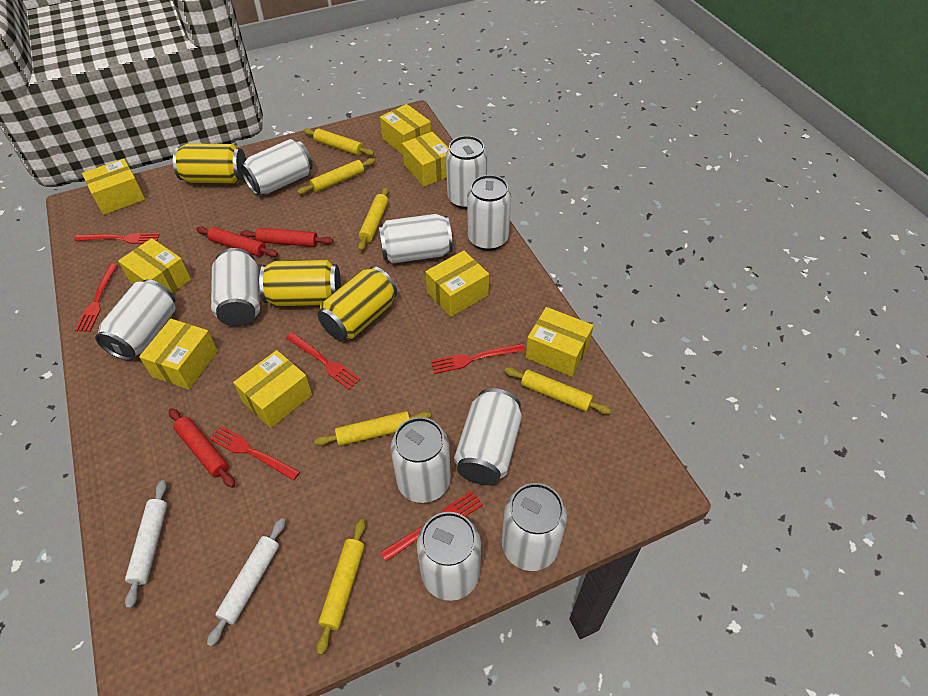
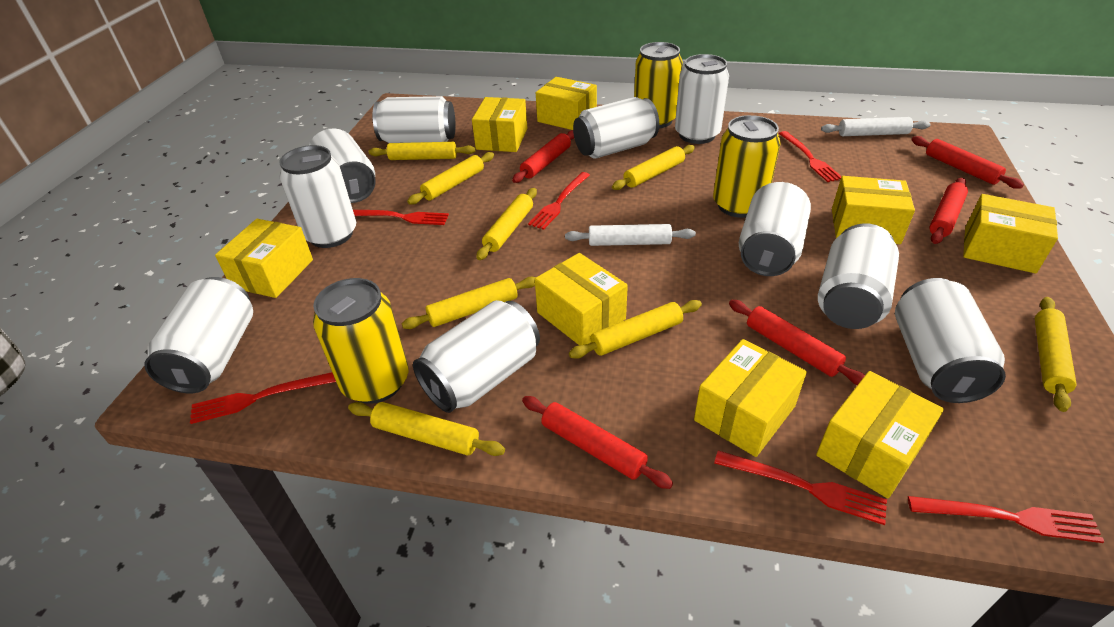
red rolling pin: [169,408,235,488] [196,226,278,257] [240,228,333,247] = 3 -> [512,130,574,183] [522,396,673,489] [729,300,865,385] [912,136,1024,189] [929,178,968,244] = 5
yellow rolling pin: [297,158,376,194] [303,128,374,156] [314,411,431,446] [316,519,366,655] [358,187,389,251] [504,367,611,414] = 6 -> [348,402,505,456] [369,142,475,160] [402,277,536,329] [407,152,494,205] [476,188,537,260] [569,300,702,359] [612,145,695,190] [1035,297,1077,412] = 8

